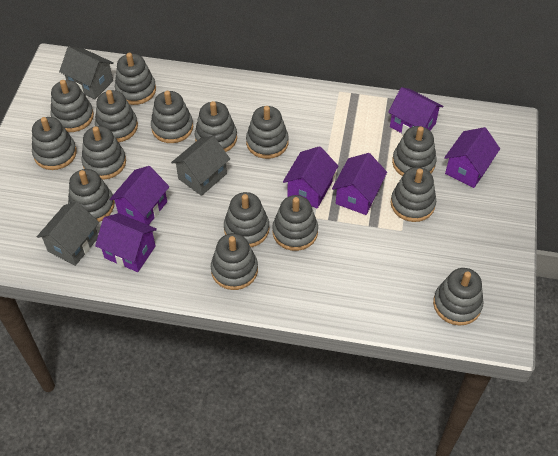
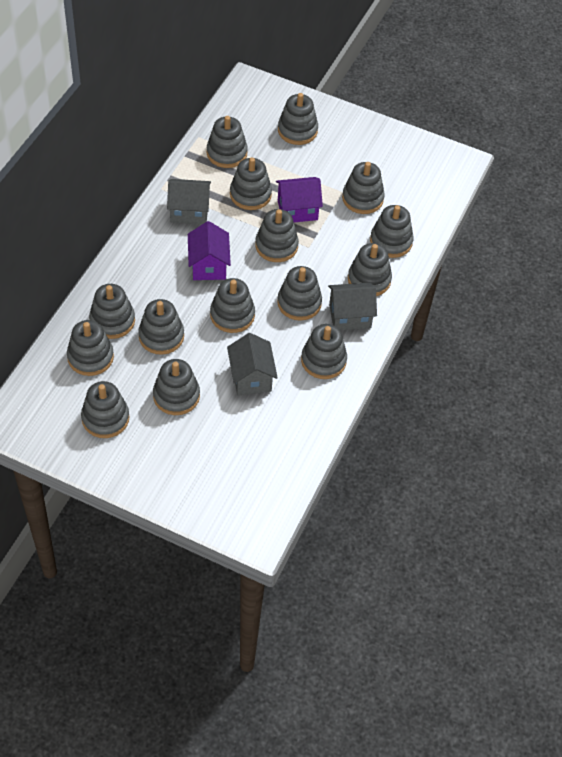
purple house: [95,213,157,272] [109,166,170,225] [283,146,338,208] [332,153,387,215] [388,87,443,135] [444,127,500,188] = 6 -> [188,221,231,280] [276,177,323,222] = 2

